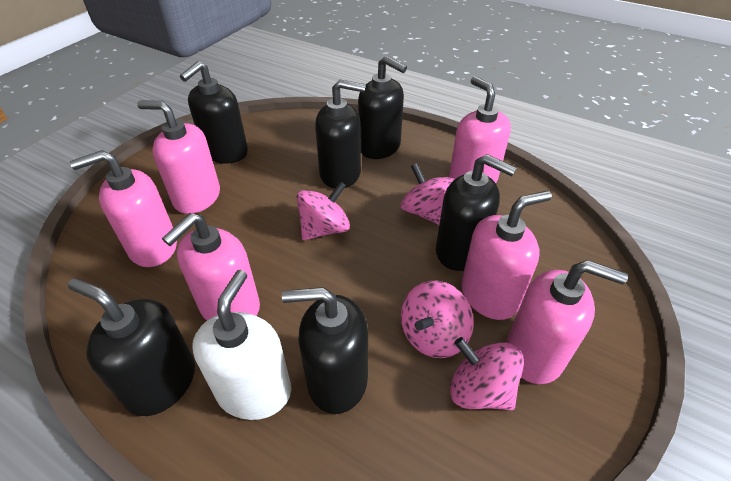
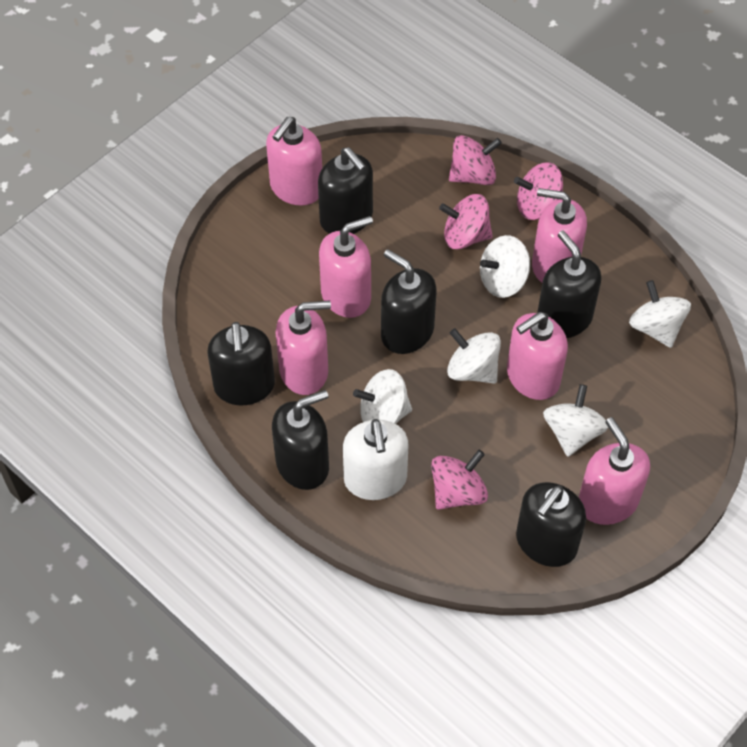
white spinning top: none = 0 -> [353,369,412,424] [447,328,501,384] [480,235,530,298] [543,384,608,457] [629,280,691,348] = 5

